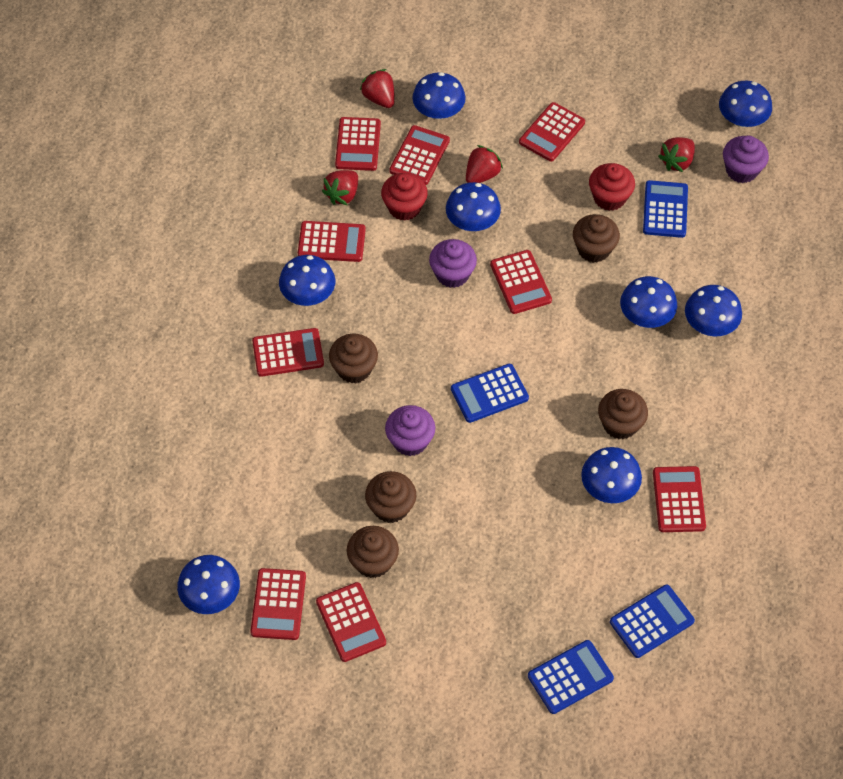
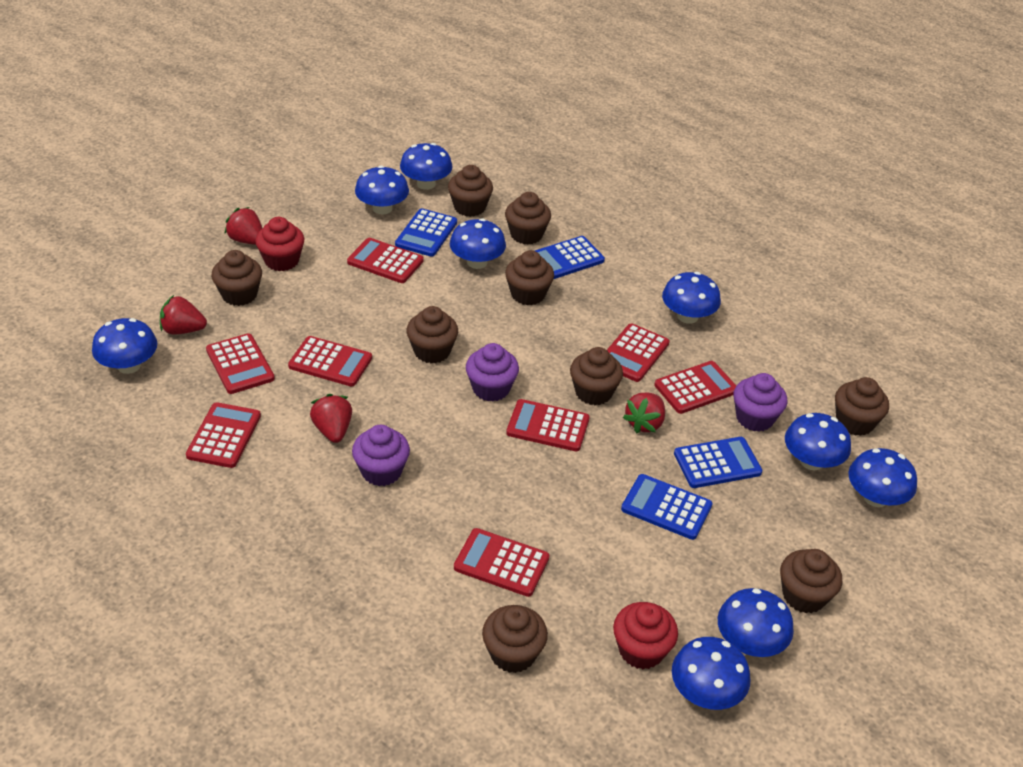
blue mushroom: [177,555,240,614] [279,255,335,306] [412,72,466,119] [446,182,501,231] [581,447,642,503] [620,276,677,328] [685,285,742,336] [719,81,772,127] = 8 -> [92,318,157,374] [355,166,409,215] [400,143,452,190] [450,218,506,269] [662,272,721,324] [672,637,751,710] [718,588,794,657] [785,413,851,470] [848,448,917,507] = 9
brown cupcake: [329,334,378,384] [347,526,399,578] [365,471,416,523] [573,214,620,263] [598,389,648,439] = 5 -> [211,250,262,306] [406,306,458,363] [448,165,493,217] [482,605,548,673] [505,192,551,245] [505,250,554,305] [570,347,623,405] [780,549,842,613] [835,377,889,436] = 9
red calculator: [250,568,306,640] [252,328,324,377] [298,221,366,262] [316,582,386,662] [335,117,381,171] [389,125,450,185] [490,250,552,314] [519,102,585,162] [653,466,706,532] = 9 -> [186,402,261,468] [206,333,275,394] [288,336,372,387] [347,238,424,283] [454,528,550,597] [506,399,590,451] [607,323,669,382] [654,361,736,414] = 8

